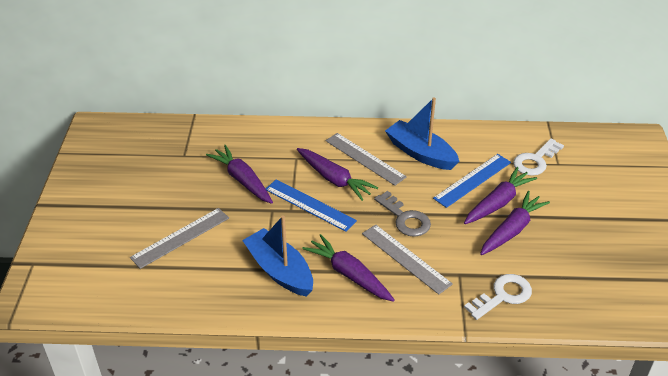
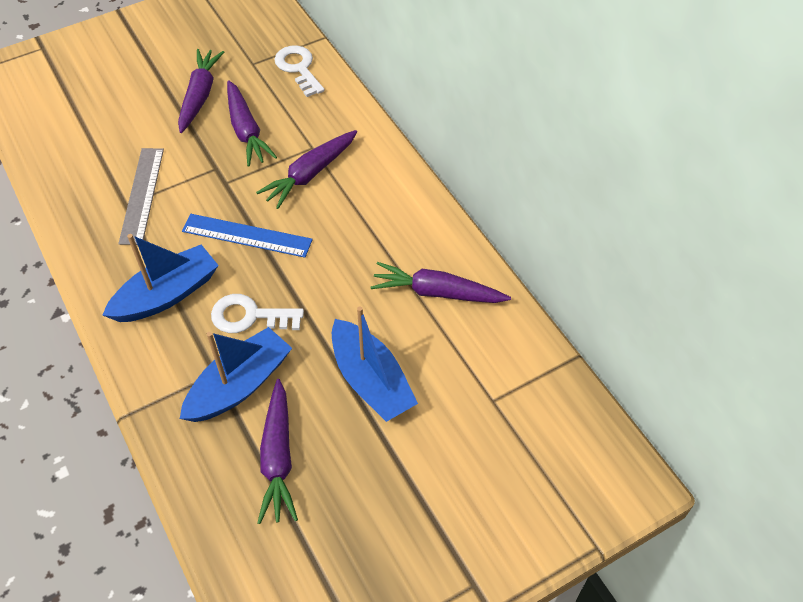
blue boat: [242,215,313,297] [385,97,459,170] = 2 -> [103,234,219,322] [180,327,292,422] [332,306,418,422] = 3
blue ruler: [265,179,357,232] [433,154,511,208] = 2 -> [182,214,313,258] = 1
grey key: [374,191,431,237] = 1 -> none = 0
grey ruler: [130,208,229,269] [325,133,407,186] [362,224,453,295] = 3 -> [118,148,164,245] = 1

